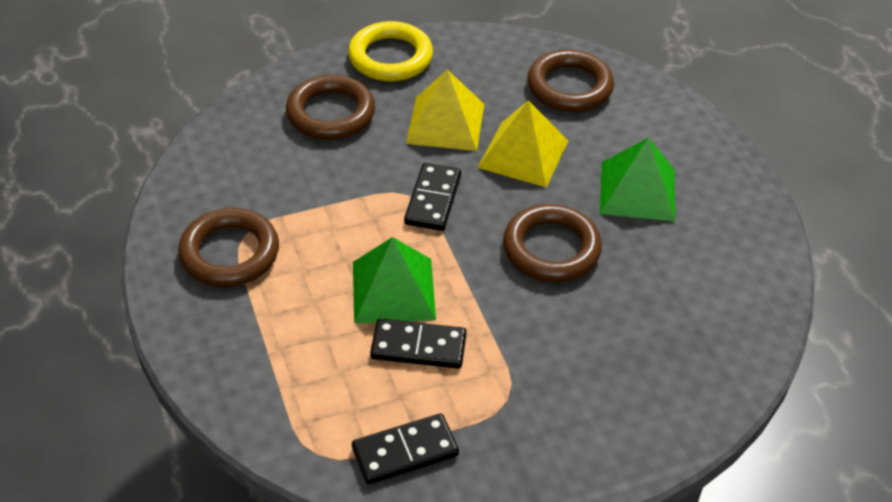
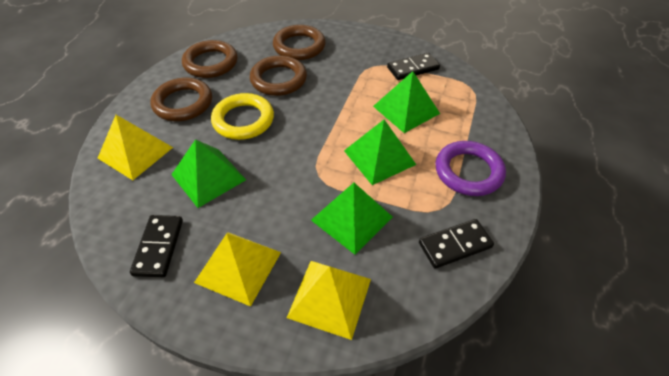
green pyramid: [353,237,436,323] [600,137,675,221] = 2 -> [171,139,246,208] [311,183,393,254] [344,119,416,185] [373,71,440,133] = 4
purple ring: none = 0 -> [435,141,506,196] = 1
yellow pyramid: [406,70,484,151] [477,100,568,187] = 2 -> [98,115,173,180] [194,232,281,307] [287,261,371,340] = 3

